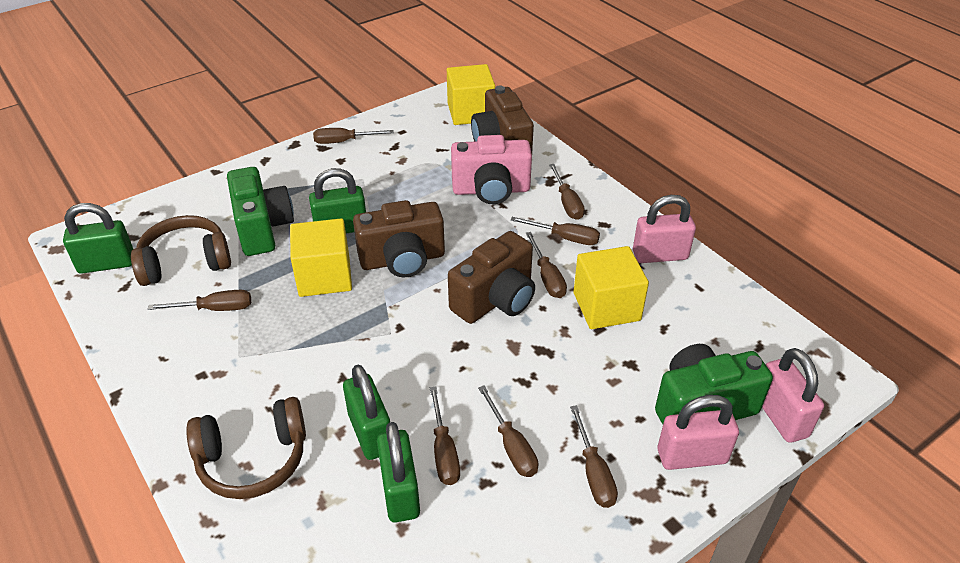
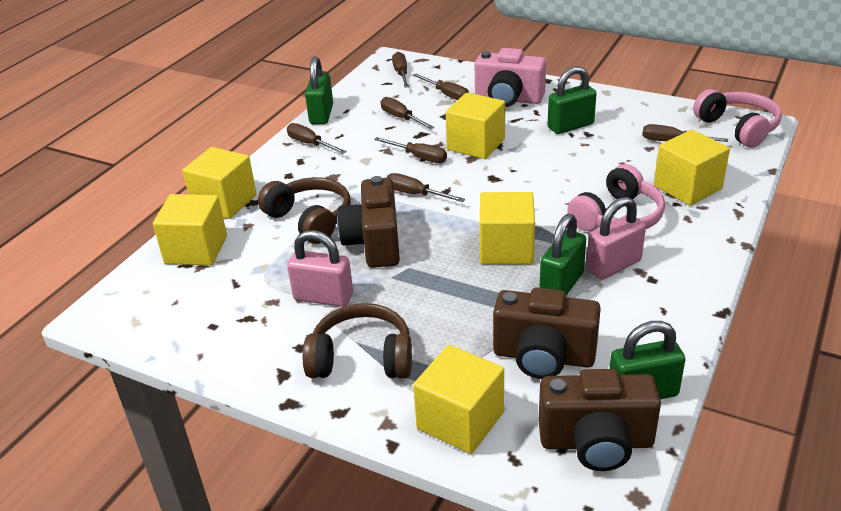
brown screwdriver: [148,290,251,311] [313,128,394,144] [430,387,460,485] [478,385,538,477] [510,217,600,245] [526,232,567,298] [549,164,585,220] [570,405,618,508] = 8 -> [287,123,347,154] [374,137,447,163] [381,97,435,129] [386,173,465,202] [392,52,409,88] [413,74,469,100] [642,124,728,142] = 7
green camera: [227,167,294,256] [655,344,773,424] = 2 -> none = 0
pink headphones: none = 0 -> [567,164,665,231] [693,89,782,148] = 2
pink padlock: [633,195,696,263] [658,395,739,470] [762,348,824,443] = 3 -> [287,230,353,307] [586,197,646,280] = 2
yellow cube: [290,218,352,297] [447,64,495,125] [573,246,649,329] = 3 -> [153,194,227,266] [183,147,257,219] [413,345,504,454] [446,92,505,159] [480,192,535,264] [654,129,730,206] = 6

